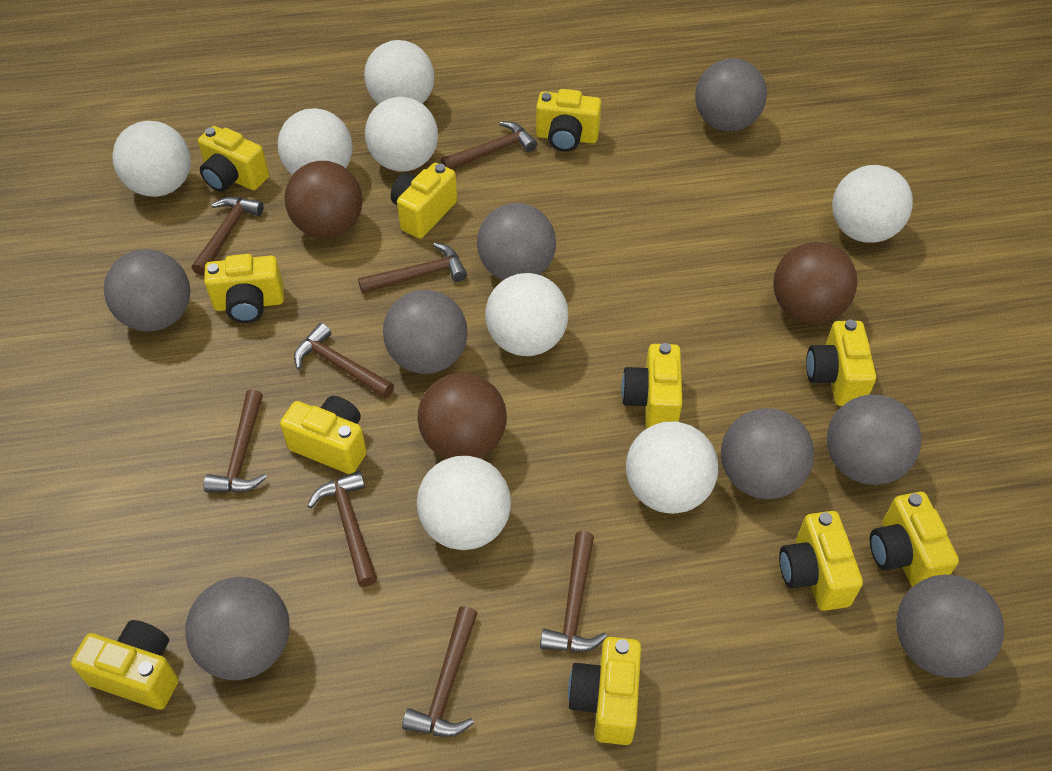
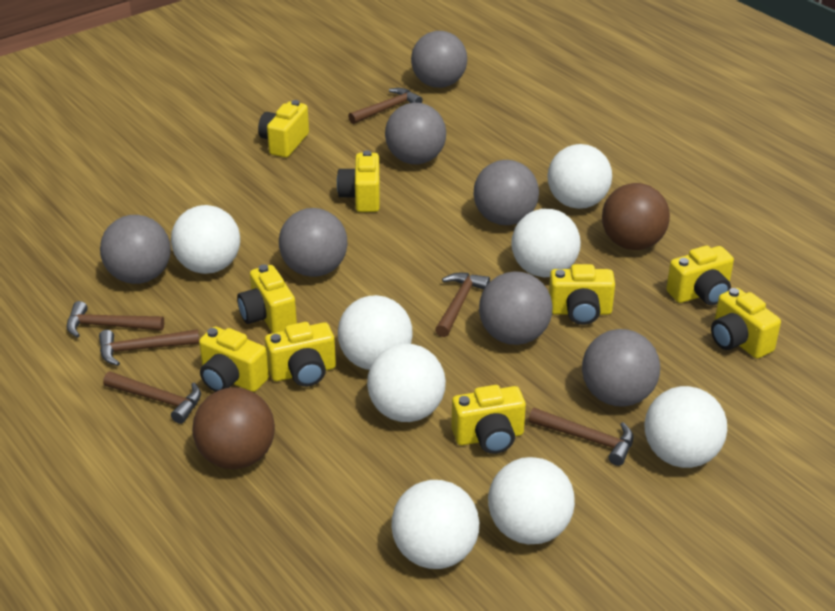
brown ball: [284,161,363,238] [418,373,507,459] [773,242,857,324] = 3 -> [192,387,275,469] [602,183,670,250] = 2
brown hammer: [192,197,264,276] [204,390,267,492] [294,323,394,398] [307,471,377,587] [358,243,467,294] [402,606,478,737] [441,121,537,170] [540,531,607,652] = 8 -> [67,301,164,338] [99,329,199,366] [103,371,201,424] [348,88,423,124] [435,273,490,337] [529,408,634,466] = 6
grey ball: [104,249,190,332] [185,577,289,680] [383,290,467,374] [477,203,556,280] [695,58,767,131] [721,408,814,499] [827,394,921,485] [896,575,1004,678] = 8 -> [100,215,171,284] [279,208,347,277] [385,103,446,164] [411,31,467,88] [473,160,539,225] [479,271,553,345] [582,329,660,407] = 7
yellow camera: [71,620,179,710] [198,126,269,192] [204,254,284,323] [280,396,367,474] [391,163,457,238] [536,89,601,152] [568,637,641,745] [621,343,683,428] [779,511,863,611] [806,319,876,406] [870,492,959,587] = 11 -> [199,327,269,392] [237,264,297,333] [258,100,309,158] [265,322,336,387] [337,150,380,212] [451,385,526,454] [549,264,615,325] [666,246,734,305] [711,288,781,359] = 9

